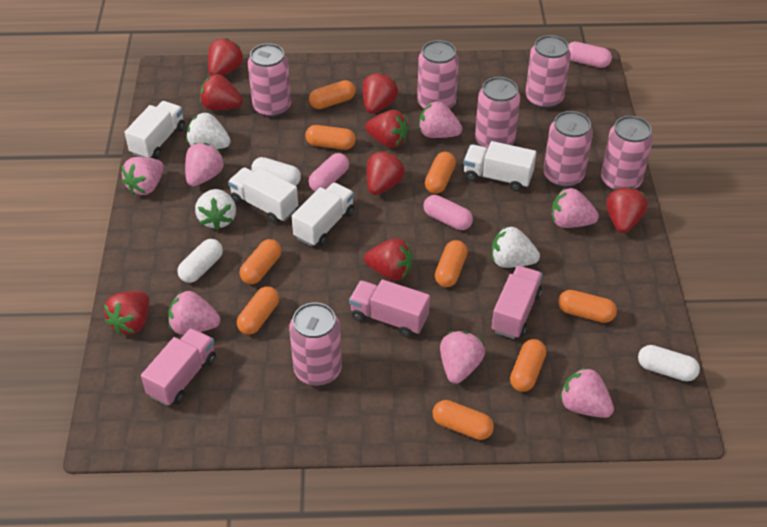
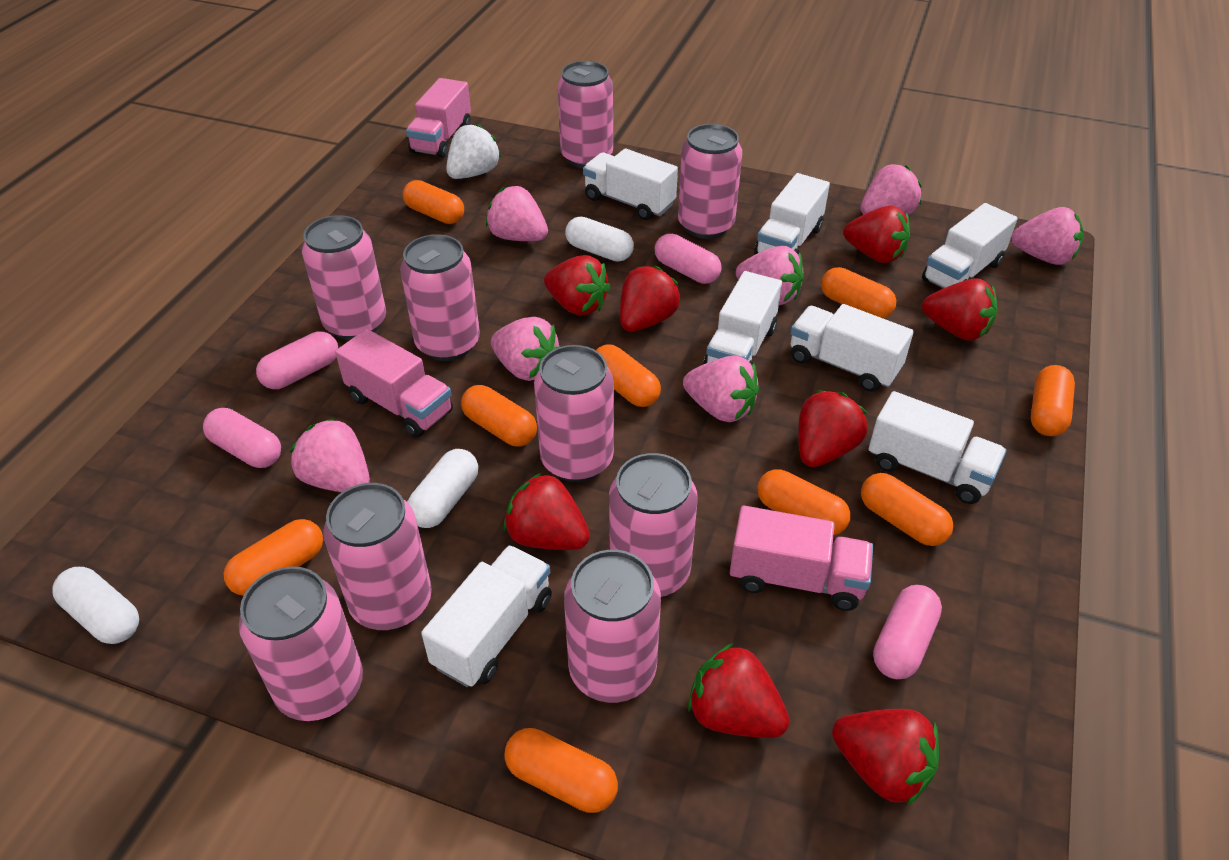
pink can: [248,43,291,118] [289,303,342,386] [417,40,459,109] [475,77,520,149] [525,35,571,109] [543,111,593,188] [601,116,653,191] = 7 -> [239,566,363,721] [302,215,386,340] [323,483,432,630] [400,234,480,361] [534,345,614,482] [558,61,613,168] [564,550,661,703] [609,453,698,597] [678,124,742,239] = 9
pink capsule: [309,153,349,192] [423,195,473,230] [568,42,612,68] = 3 -> [203,408,281,468] [256,331,338,389] [655,234,722,284] [873,585,942,679] = 4
white strawberry: [186,112,231,149] [195,189,236,230] [492,226,540,268] = 3 -> [446,124,501,179] = 1
white truck: [124,101,185,159] [228,167,298,224] [292,183,355,247] [463,141,536,191] = 4 -> [421,545,552,687] [583,149,678,220] [704,271,782,365] [754,173,830,255] [791,304,914,392] [869,391,1007,504] [922,203,1017,288] = 7

